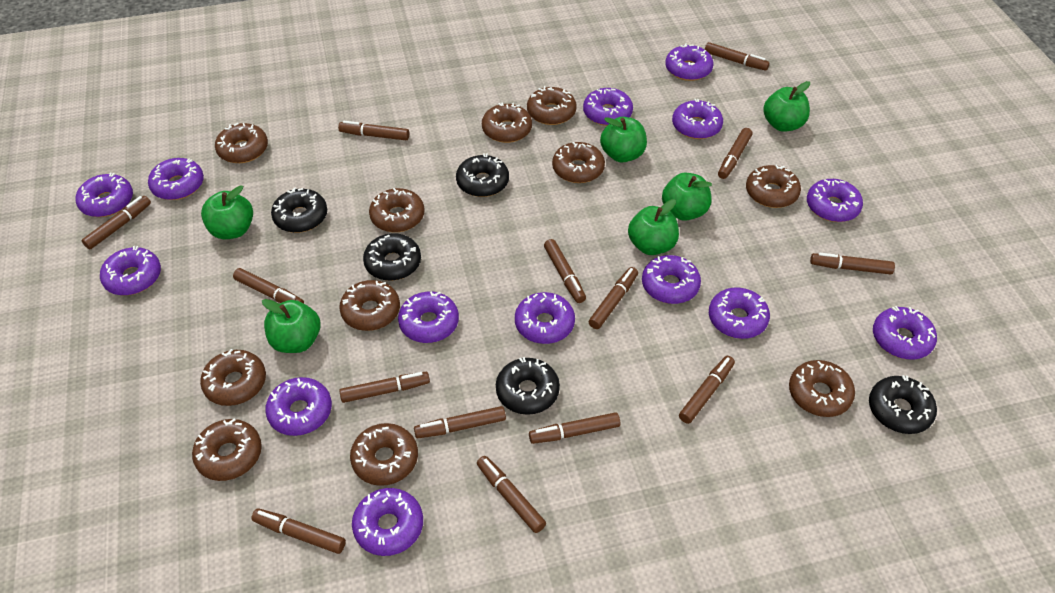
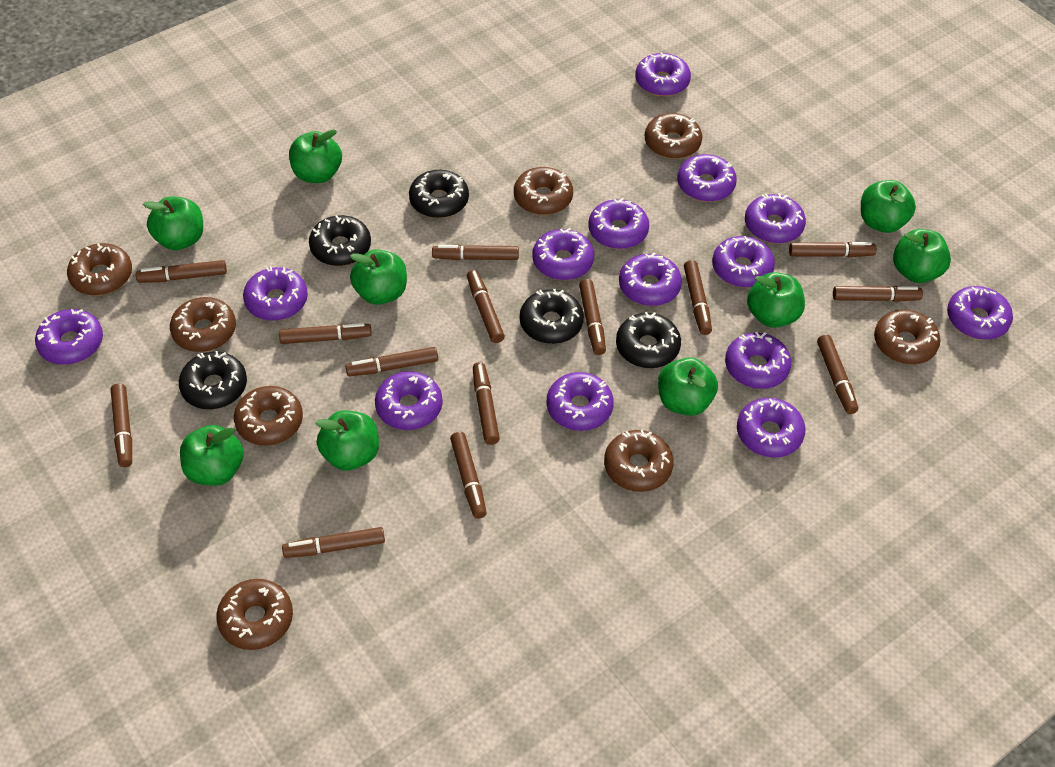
brown donut: [192,418,262,481] [200,349,266,406] [215,123,268,163] [339,280,400,331] [350,423,418,486] [369,188,425,232] [482,103,532,143] [527,86,577,125] [552,142,605,183] [746,165,801,208] [789,360,855,417] = 11 -> [67,243,132,296] [170,297,236,352] [216,579,293,650] [234,386,303,446] [514,167,573,215] [604,430,674,492] [645,113,702,159] [874,309,940,364] = 8
green apple: [201,185,253,239] [262,299,320,353] [600,117,647,163] [628,199,679,255] [662,172,712,221] [763,81,810,132] = 6 -> [143,196,203,250] [180,425,244,486] [289,130,342,183] [316,410,379,471] [350,249,407,305] [658,357,718,416] [747,272,805,328] [861,180,916,233] [893,229,951,283] = 9

